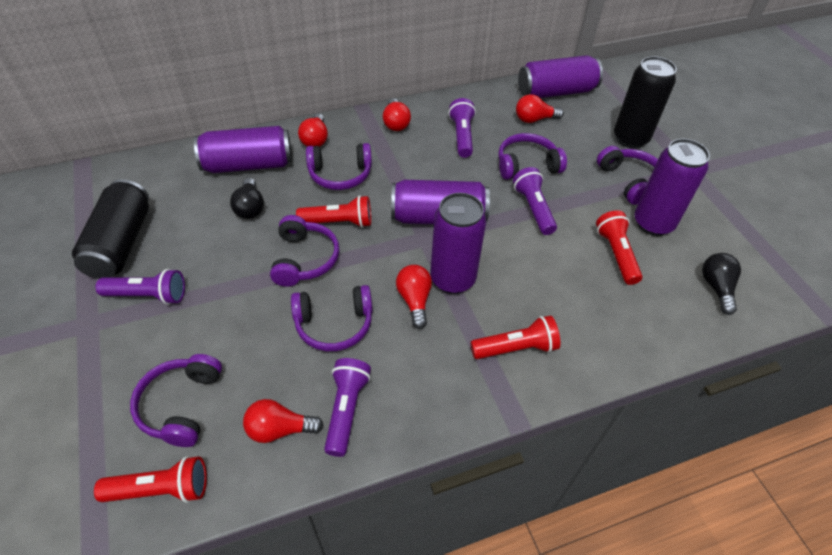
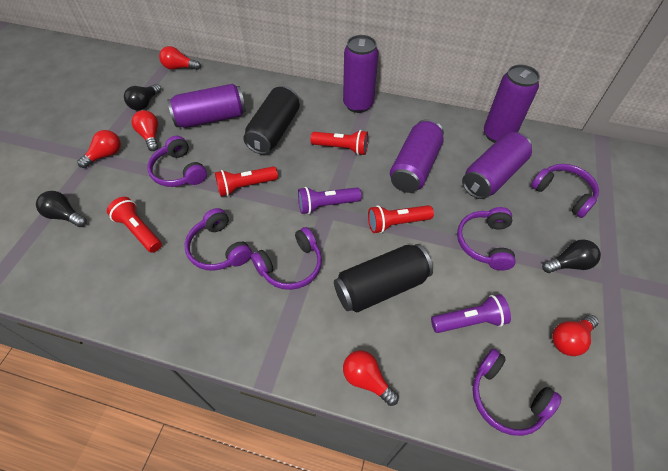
black light bulb: [230,178,264,219] [702,253,741,315] = 2 -> [36,191,87,227] [124,84,161,110] [542,240,601,273] = 3
purple flashlight: [96,269,185,305] [324,358,371,457] [448,98,476,158] [513,167,557,235] = 4 -> [298,187,362,214] [431,294,511,333] = 2

